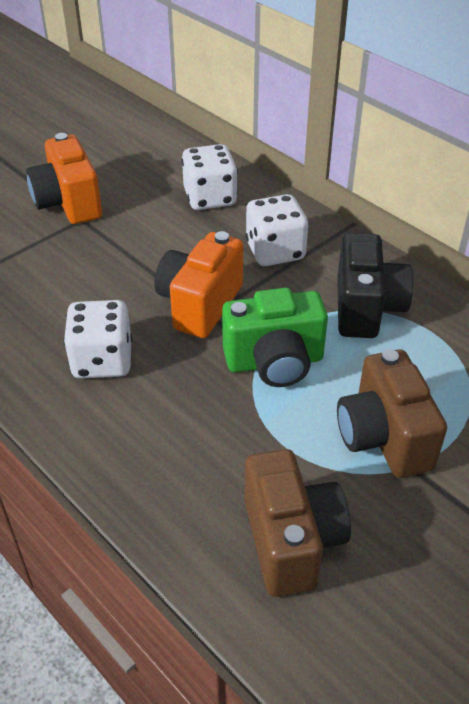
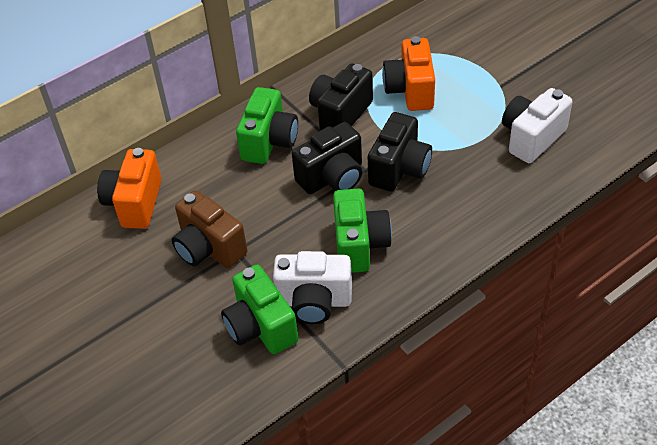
black camera: [337,233,413,338] = 1 -> [292,122,362,194] [309,63,373,130] [368,112,432,192] = 3
brown camera: [245,449,351,597] [337,349,447,478] = 2 -> [172,190,247,268] = 1
green camera: [222,288,328,387] = 1 -> [221,265,298,354] [236,87,298,164] [333,189,392,273] = 3
white camera: none = 0 -> [273,251,352,324] [502,88,572,163] = 2
white dice: [64,300,132,379] [181,144,238,210] [245,194,309,266] = 3 -> none = 0

